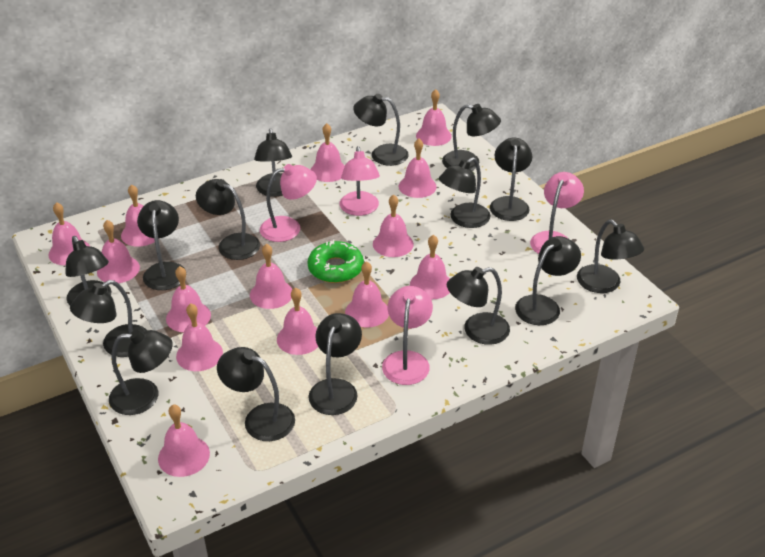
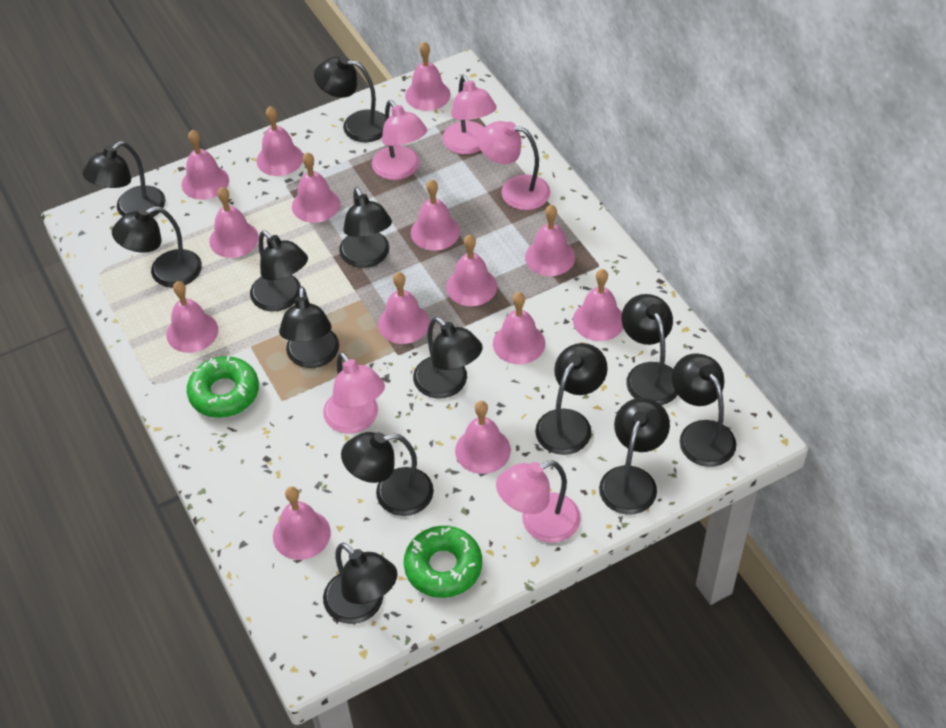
black lamp: [65,236,111,305] [70,280,147,357] [109,330,173,415] [137,200,185,290] [196,179,260,260] [217,347,295,441] [254,128,292,197] [308,313,362,415] [353,94,409,166] [439,157,491,228] [442,104,501,171] [447,267,510,345] [490,138,532,221] [515,236,581,325] [577,220,644,293] = 15 -> [83,141,166,217] [112,206,202,288] [250,230,308,312] [279,287,339,368] [314,56,385,142] [323,543,398,624] [339,187,392,268] [341,432,434,516] [413,317,483,399] [535,343,608,455] [599,398,670,515] [621,294,678,405] [672,353,736,467] = 13
green donut: [308,240,364,283] = 1 -> [187,356,259,418] [404,526,482,598] = 2
pink lamp: [260,164,317,242] [339,146,380,216] [382,286,433,385] [530,172,584,254] = 4 -> [323,352,385,434] [372,100,427,180] [442,75,497,154] [477,121,550,210] [496,461,581,543] = 5

